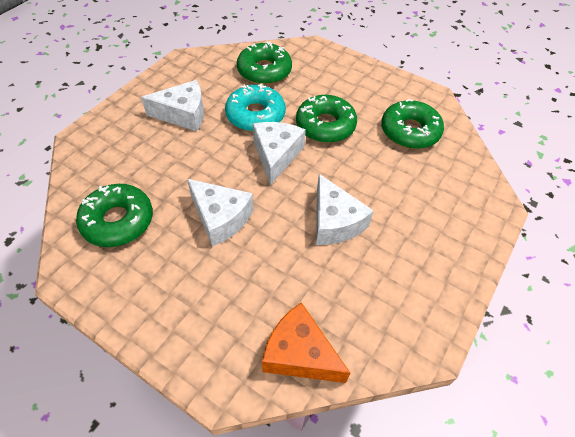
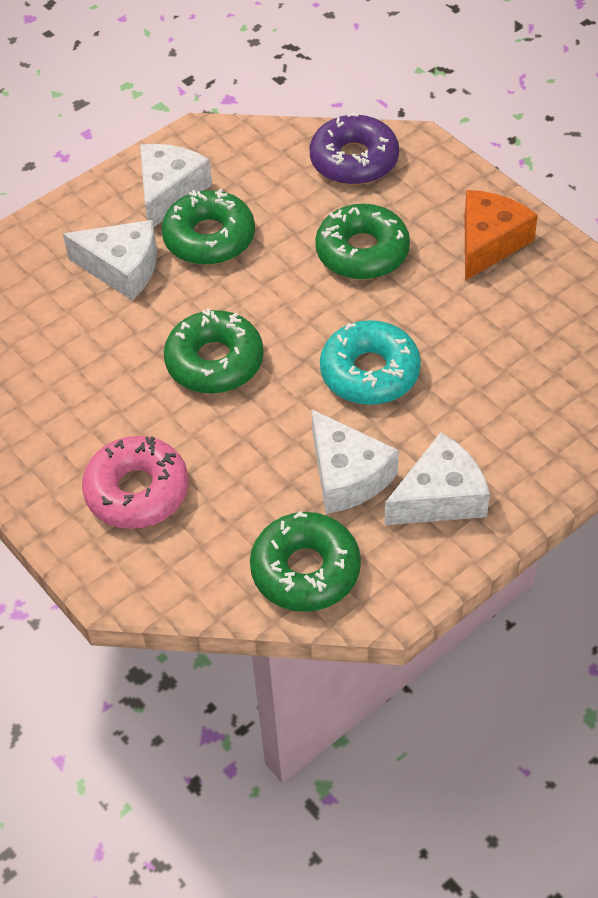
pink donut: none = 0 -> [82,436,189,529] = 1
purple donut: none = 0 -> [310,112,399,185] = 1

